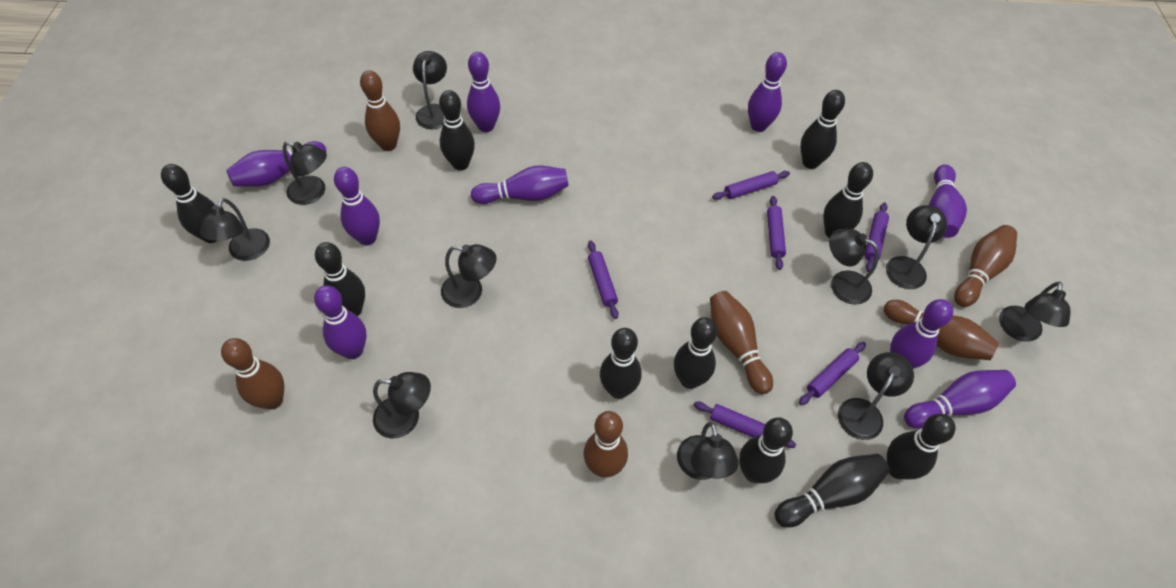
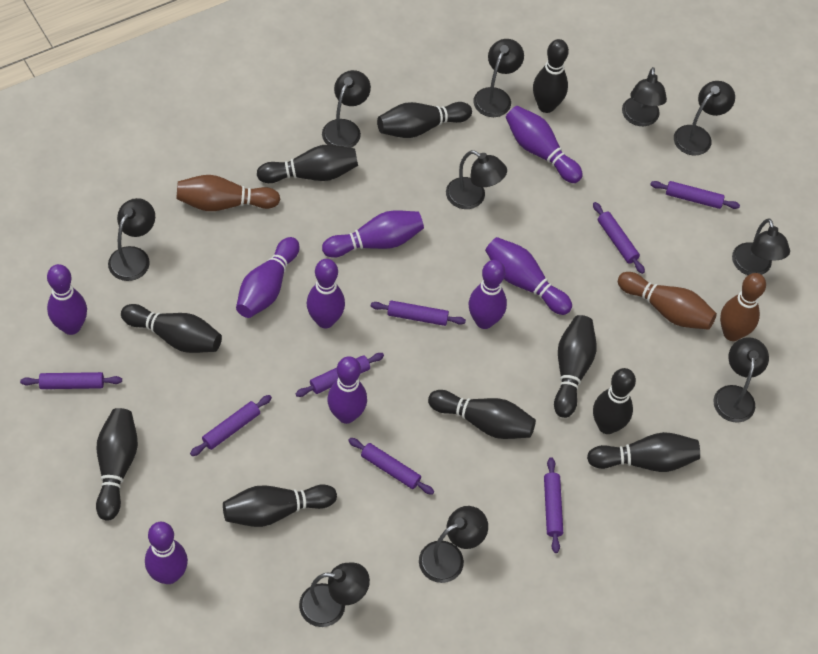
brown bowling pin: [221,338,284,410] [360,70,400,151] [583,411,628,478] [710,291,773,394] [884,300,999,360] [954,225,1017,307] = 6 -> [177,175,280,211] [618,272,717,330] [720,273,766,341] = 3
purple rolling pin: [588,241,619,319] [694,402,796,448] [712,171,790,200] [767,196,786,270] [799,342,866,405] [864,202,889,272] = 6 -> [20,372,122,389] [190,395,272,456] [295,353,384,397] [348,438,434,495] [371,300,466,326] [544,457,563,553] [593,202,645,274] [650,181,740,209] = 8

